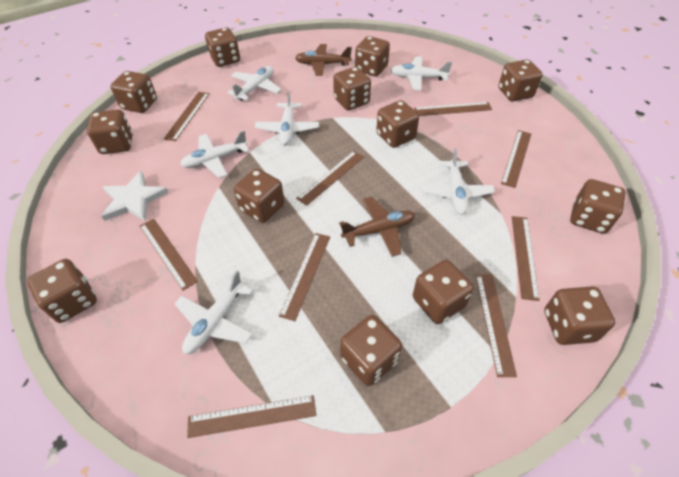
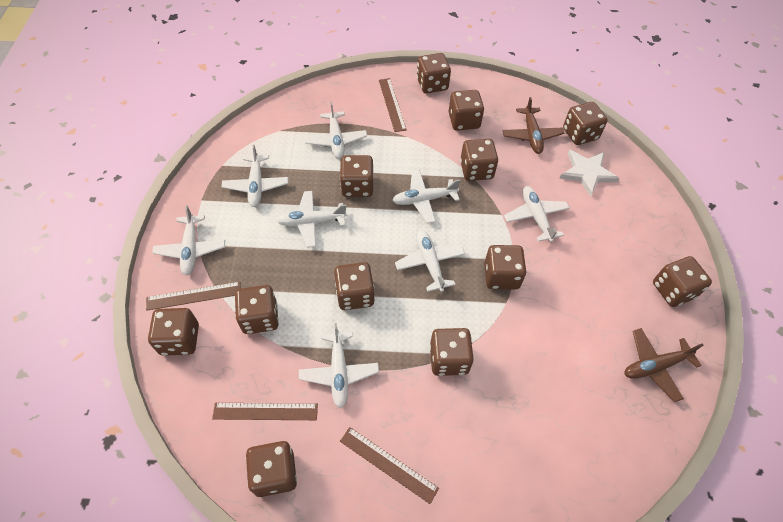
brown dice: [27,259,97,323] [87,109,133,154] [110,71,157,113] [205,27,240,67] [234,169,285,223] [333,67,371,110] [340,315,402,386] [355,36,390,76] [376,100,419,148] [413,260,474,324] [498,59,543,101] [544,286,615,345] [570,179,626,234] = 13 -> [148,308,199,356] [235,285,279,334] [246,441,297,497] [334,262,375,310] [340,155,374,197] [417,53,451,94] [430,328,474,376] [449,90,484,131] [460,139,498,181] [484,245,526,290] [563,102,608,145] [653,256,712,307] = 12
brown ruler: [140,219,198,291] [164,92,210,141] [187,395,316,438] [279,233,330,321] [296,151,364,206] [414,102,492,116] [475,274,517,377] [501,130,531,188] [512,216,540,301] = 9 -> [146,282,241,311] [212,403,318,420] [340,427,439,504] [379,78,407,132] = 4
white plane: [175,271,253,354] [180,130,249,178] [227,66,282,101] [255,91,319,146] [391,56,452,90] [420,148,495,215] = 6 -> [152,205,225,276] [222,144,288,207] [276,191,347,248] [299,323,379,408] [305,102,367,159] [392,170,460,224] [395,230,465,292] [504,186,570,242] = 8

